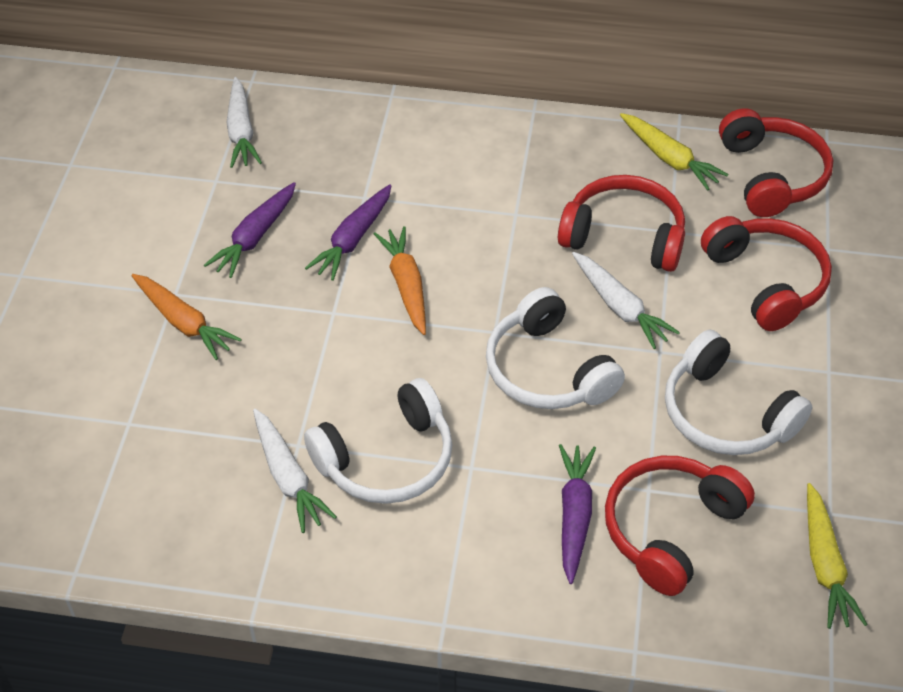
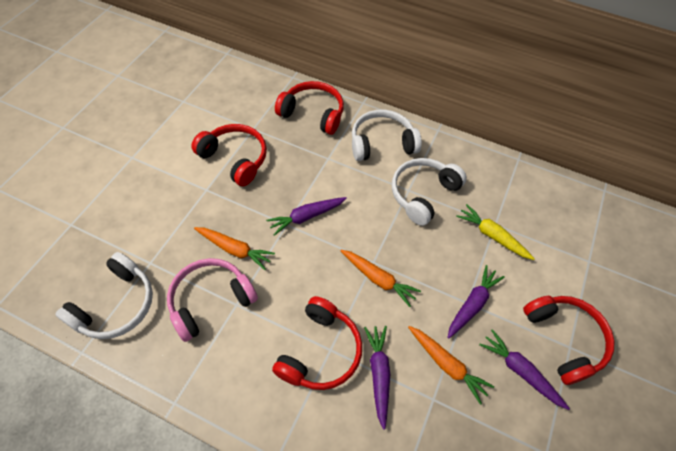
orange carrot: [131,274,242,360] [374,226,426,335] = 2 -> [194,227,275,270] [340,250,421,307] [408,326,494,405] = 3
pink headphones: none = 0 -> [167,258,258,342] = 1
purple carrot: [204,182,296,278] [305,184,391,281] [559,444,596,584] = 3 -> [266,197,347,236] [364,326,390,430] [447,265,505,339] [479,329,570,410] = 4
white carrot: [226,77,262,168] [253,409,337,533] [572,252,680,349] = 3 -> none = 0
yellow carrot: [620,113,729,191] [807,483,868,629] = 2 -> [456,204,535,260] = 1

